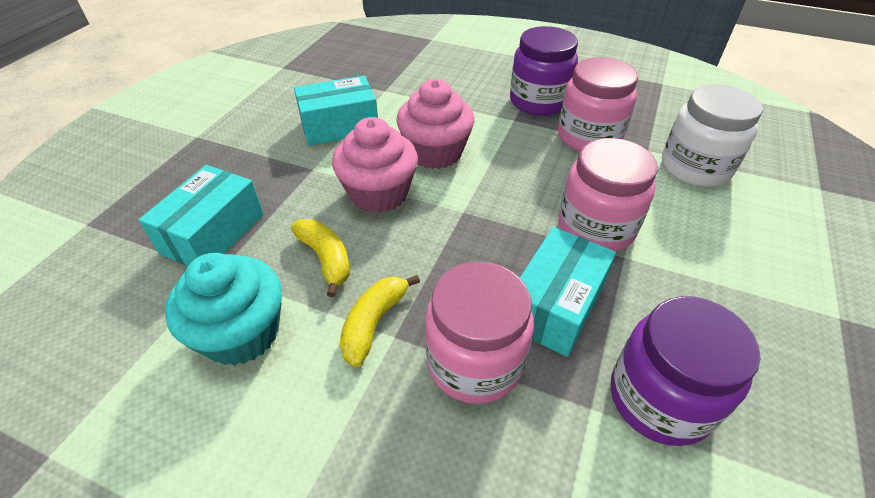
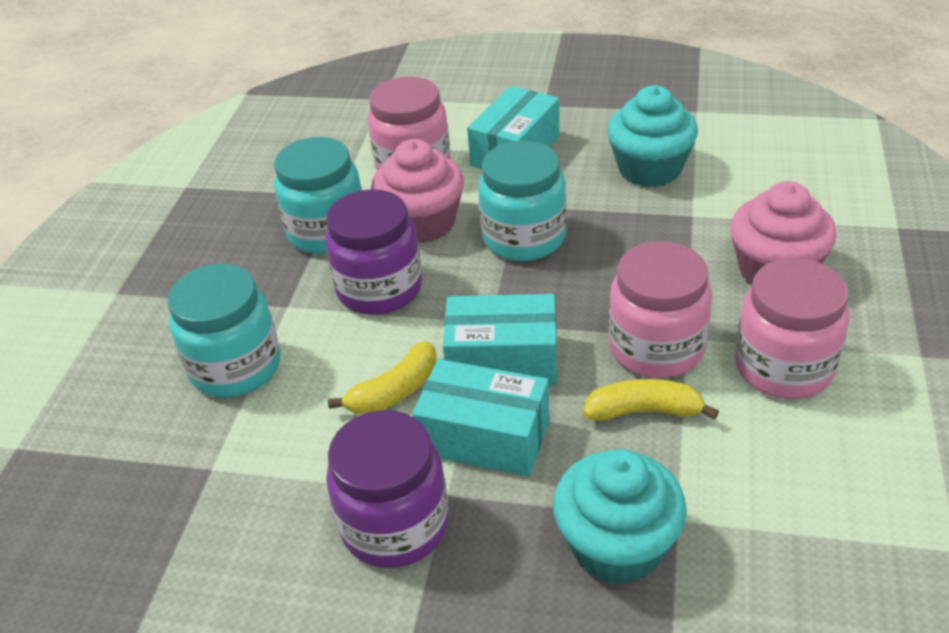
turquoise cupcake: [165,253,282,366] = 1 -> [553,449,687,585] [607,85,698,187] = 2
turquoise jar: none = 0 -> [167,264,280,398] [274,137,362,254] [478,141,566,261] = 3
white jar: [662,84,763,187] = 1 -> none = 0

